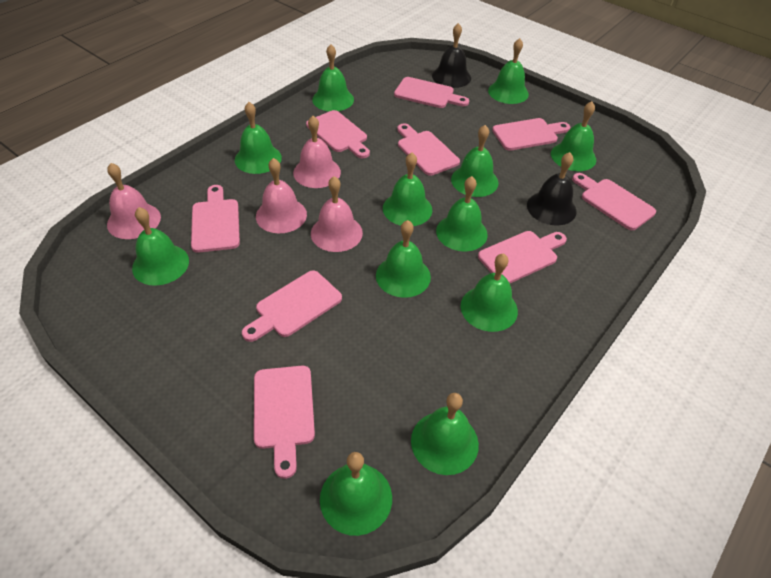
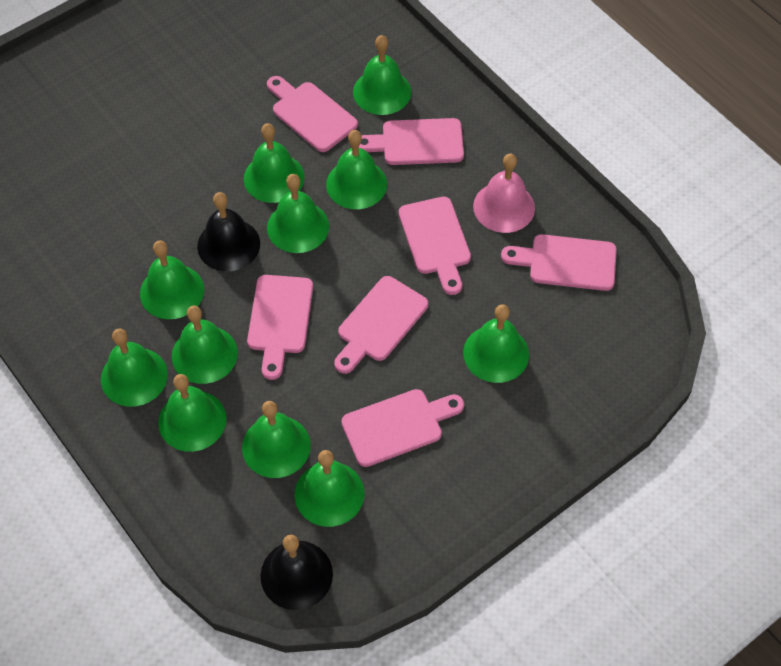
green bell: [132,207,189,286] [235,102,282,174] [312,44,354,111] [320,452,392,536] [376,220,431,298] [383,152,432,226] [411,393,479,475] [436,176,488,252] [451,125,498,197] [461,253,518,332] [488,38,529,104] [551,101,596,171] = 12 -> [101,329,168,407] [140,240,204,319] [158,374,226,452] [172,305,238,384] [242,401,311,478] [244,123,305,203] [267,174,329,253] [295,450,364,527] [326,130,387,209] [353,35,411,115] [463,304,529,383] = 11
pink bell: [107,163,161,239] [256,158,307,233] [293,116,341,188] [311,176,363,252] = 4 -> [473,153,535,233] = 1
pink cutting board: [191,185,240,253] [242,270,342,342] [254,366,315,479] [306,110,370,158] [394,77,469,108] [397,123,460,176] [478,231,567,283] [492,118,570,151] [572,173,656,230] = 9 -> [247,275,313,380] [267,76,358,152] [334,276,428,374] [341,389,464,467] [359,118,464,165] [399,197,471,295] [501,234,617,291] = 7

